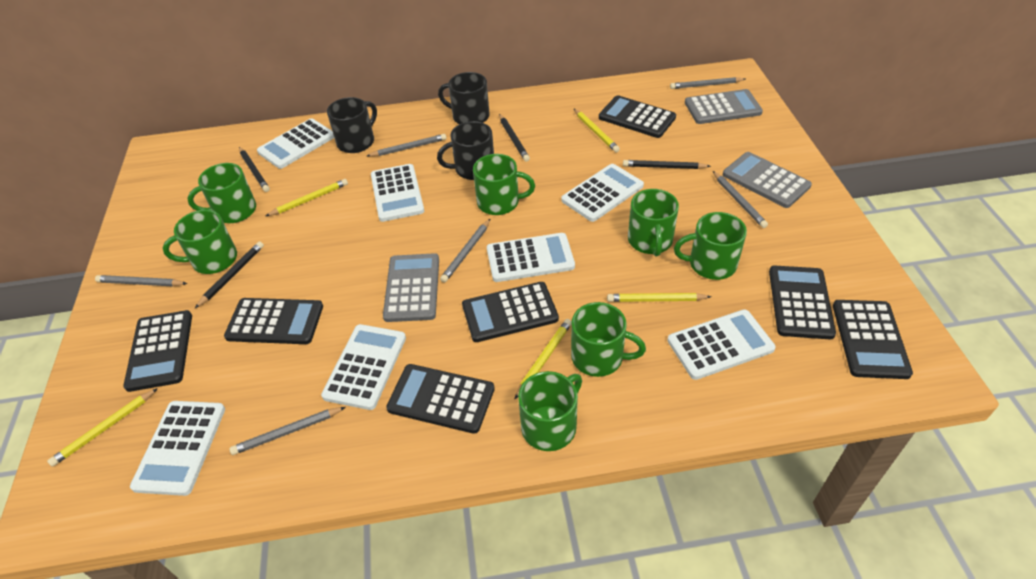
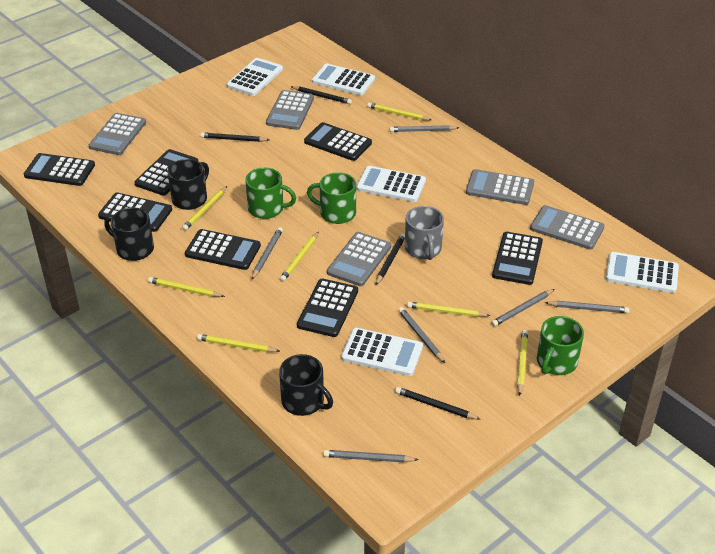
green mug: [163,210,237,274] [188,163,256,223] [473,154,535,215] [518,371,582,451] [571,302,646,377] [628,189,679,256] [674,212,747,280] = 7 -> [245,168,296,219] [307,172,356,224] [537,316,584,375] = 3
grey calculator: [383,253,439,322] [685,89,763,124] [723,152,812,208] = 3 -> [89,113,146,155] [266,90,314,130] [327,232,391,286] [466,169,534,205] [530,205,605,250] = 5
grey mug: none = 0 -> [405,206,444,260] = 1
white calculator: [130,401,225,496] [257,119,334,169] [321,324,406,410] [371,164,424,222] [487,233,575,282] [561,164,644,222] [668,309,776,380] = 7 -> [227,58,283,96] [312,64,375,95] [341,328,423,376] [356,166,426,202] [606,252,679,293] = 5
yellow pencil: [47,388,158,467] [266,179,348,216] [514,319,572,400] [574,109,620,152] [607,293,711,302] = 5 -> [148,277,225,297] [182,186,227,231] [197,334,280,352] [280,232,319,282] [367,103,432,120] [407,302,491,317] [517,330,528,396] = 7

